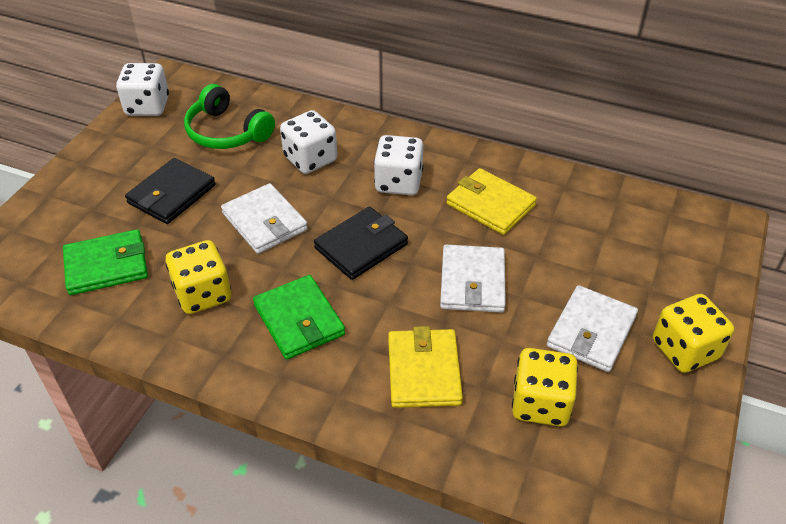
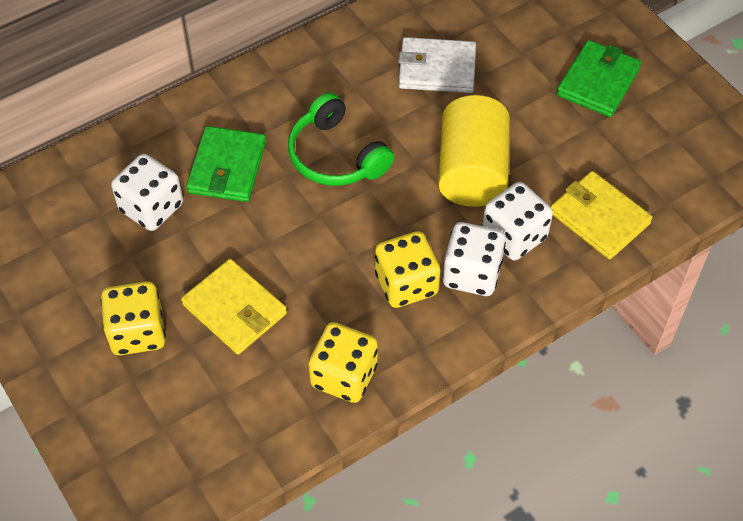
black wallet: [125,158,216,224] [314,207,408,280] = 2 -> none = 0
white wallet: [221,183,308,254] [440,245,506,313] [547,285,638,372] = 3 -> [398,37,476,93] = 1
yellow cylinder: none = 0 -> [438,95,510,207] = 1

